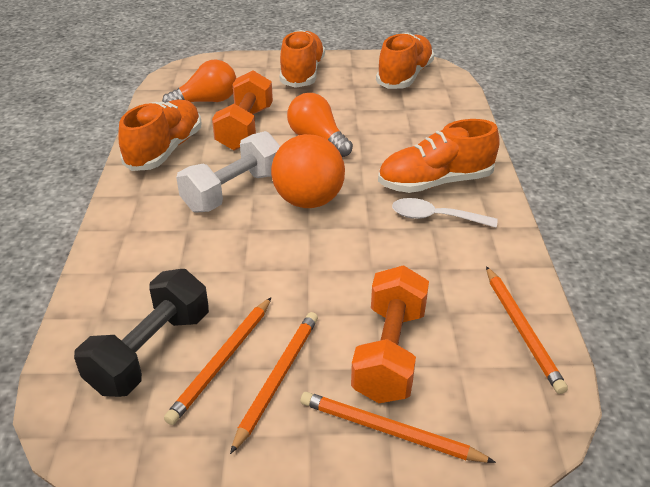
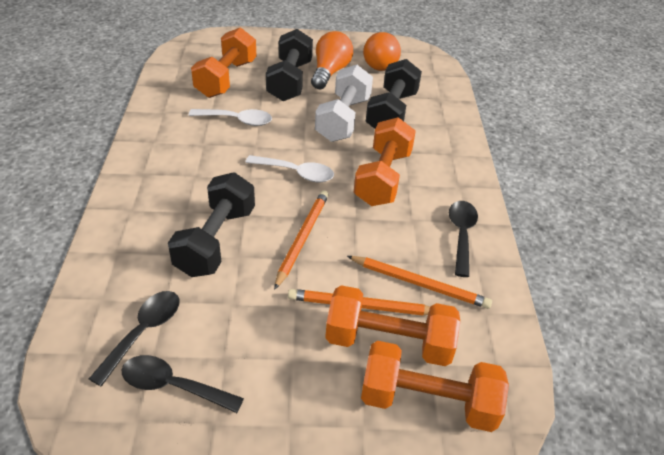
black dumbbell: [74,269,209,397] = 1 -> [168,172,255,277] [266,29,313,101] [366,59,422,129] = 3
black spoon: none = 0 -> [89,291,180,386] [121,355,244,413] [449,201,478,277] = 3
orange ball: [271,134,345,208] = 1 -> none = 0
orange dumbbell: [212,70,273,151] [351,265,429,403] = 2 -> [191,27,257,98] [325,285,460,366] [354,117,416,206] [361,341,509,432] = 4
orange pencil: [164,297,272,425] [230,312,318,454] [300,392,496,463] [486,266,568,394] = 4 -> [274,190,329,290] [288,289,430,316] [347,256,492,309] = 3
orange shoe: [118,100,201,171] [280,30,325,88] [376,33,434,89] [378,119,500,193] = 4 -> none = 0
white spoon: [392,198,498,228] = 1 -> [189,109,272,126] [245,155,334,182] = 2

